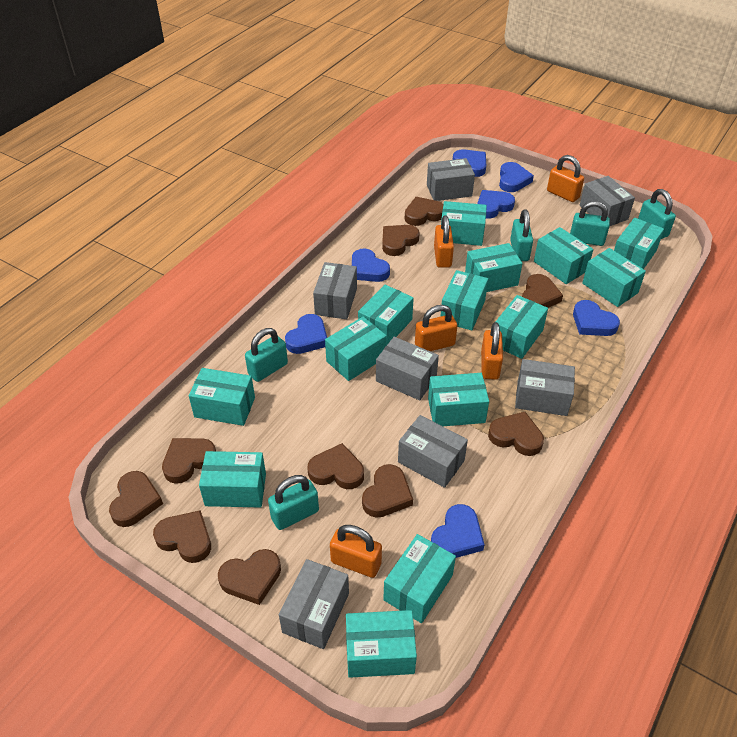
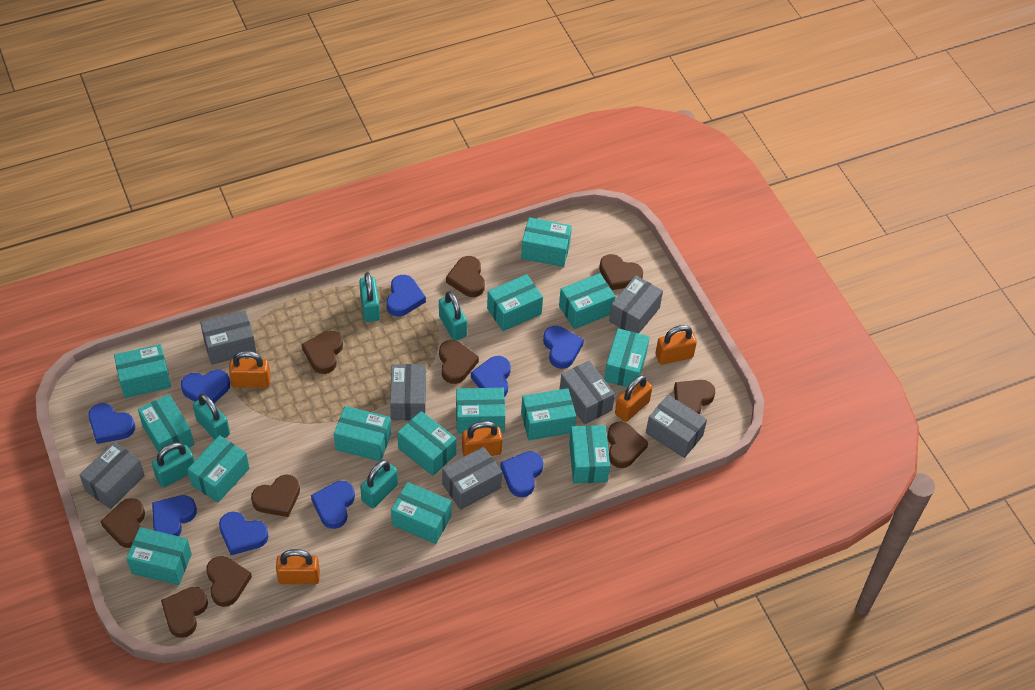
blue heart: [285,314,327,354] [352,248,390,282] [431,504,485,558] [453,149,486,177] [477,190,515,219] [499,162,534,192] [573,300,620,336] = 7 -> [88,403,135,444] [152,495,197,536] [181,370,230,403] [219,512,269,555] [311,481,355,529] [386,275,426,316] [471,356,511,397] [501,451,543,497] [543,326,584,369] = 9

